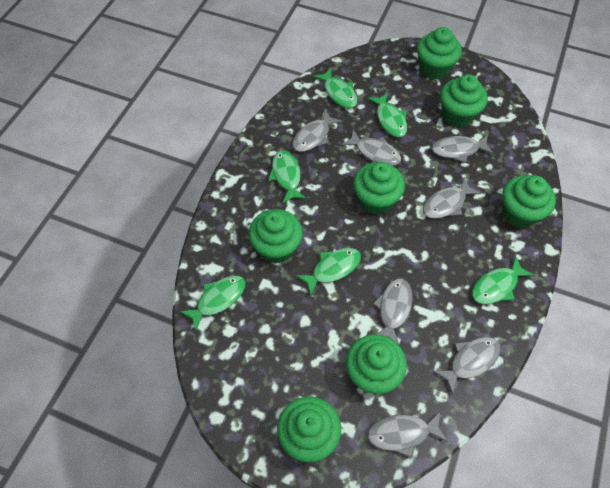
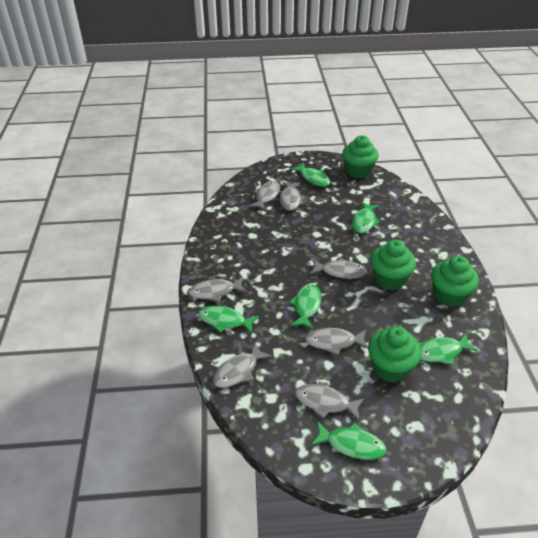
green cupcake: [249,209,303,263] [277,397,341,462] [346,334,407,394] [353,162,405,215] [417,27,462,79] [440,74,488,127] [502,175,556,228] = 7 -> [342,135,379,178] [368,326,421,383] [370,240,416,290] [431,256,479,307] = 4

